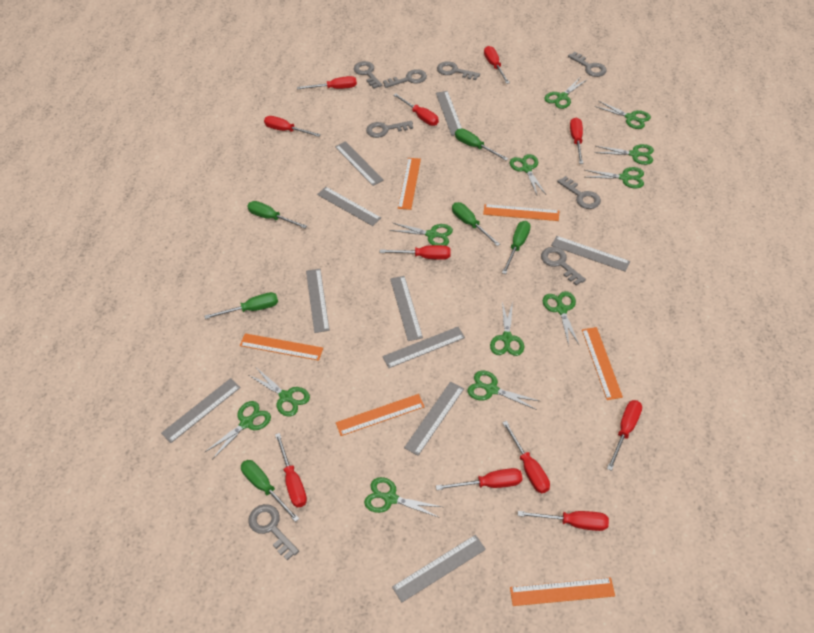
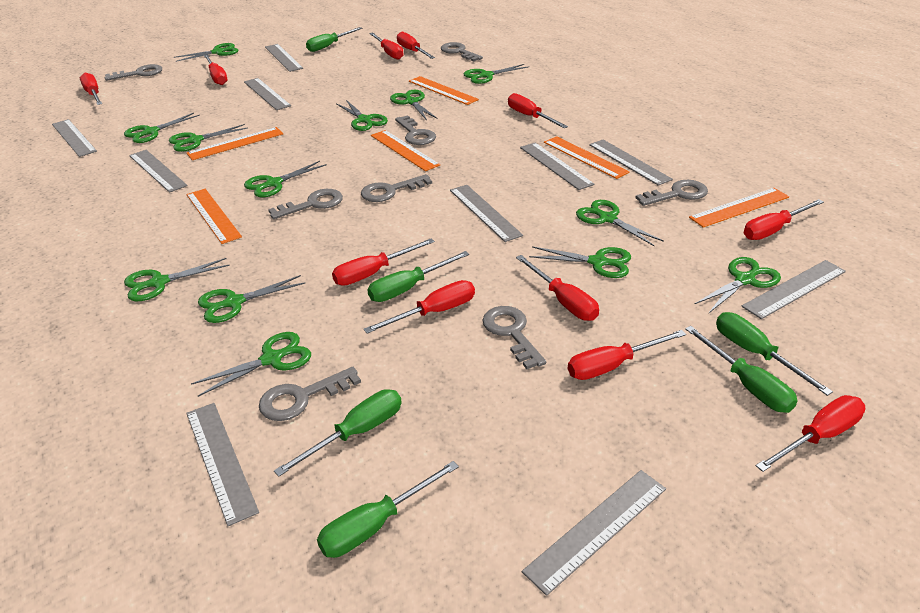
green scissors: [204,401,271,460] [249,369,310,417] [364,477,442,518] [390,223,453,246] [468,371,539,410] [490,302,524,356] [510,154,546,195] [543,291,579,346] [544,78,588,109] [585,167,644,188] [594,101,651,129] [594,144,654,165] = 12 -> [124,113,200,143] [124,258,230,301] [169,124,248,152] [174,43,238,62] [191,332,311,397] [198,275,306,323] [244,161,327,197] [336,100,388,131] [390,90,437,120] [464,64,528,84] [529,246,631,278] [576,200,664,246] [695,257,781,313] = 13

